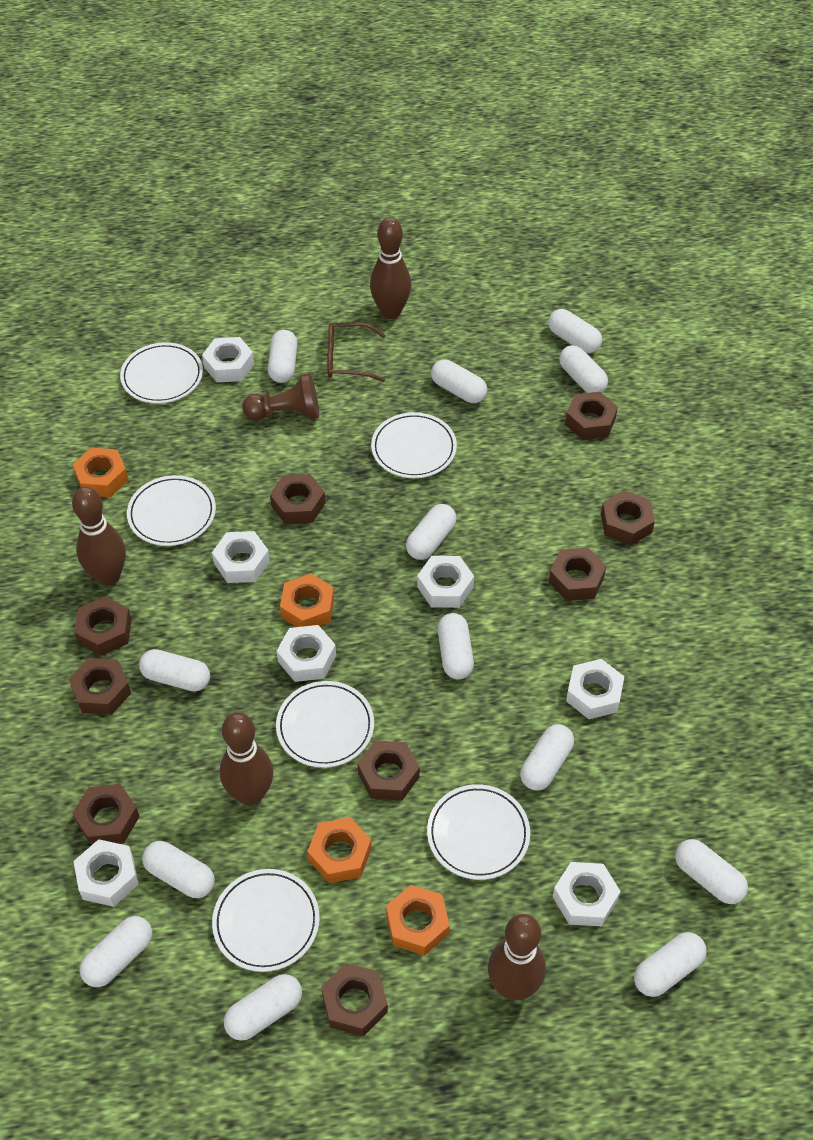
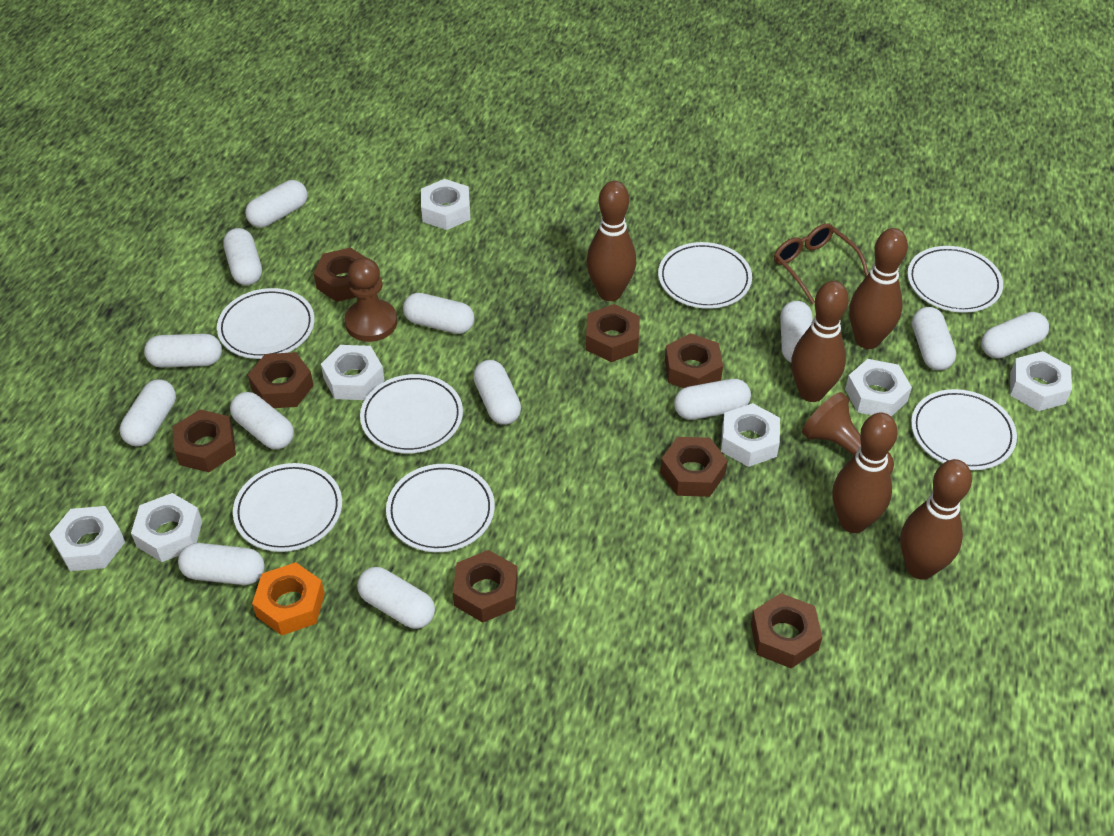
brown bowling pin: [72,487,126,586] [220,713,274,806] [370,217,411,319] [488,914,546,1000] = 4 -> [586,181,636,301] [791,281,849,402] [833,412,898,533] [849,228,908,349] [900,459,972,580] = 5
brown nut: [69,658,131,715] [72,784,140,845] [74,596,132,656] [270,474,325,524] [321,963,388,1036] [357,740,420,801] [549,547,606,601] [565,392,618,440] [601,490,655,545] = 9 -> [173,409,236,472] [248,352,314,408] [314,248,366,302] [453,550,518,623] [586,304,640,362] [660,437,728,497] [665,333,723,388] [751,593,822,668] = 8
brown pawn: [242,373,319,421] = 1 -> [344,257,397,342] [802,392,894,474] = 2
orange nut: [73,448,128,497] [280,573,334,627] [307,817,372,883] [386,885,450,956] = 4 -> [252,562,325,635] = 1
white plate: [120,342,203,404] [127,475,216,546] [212,869,320,972] [276,681,374,768] [371,412,457,478] [427,784,530,880] = 6 -> [217,288,315,359] [233,463,342,552] [360,374,463,453] [386,464,495,552] [658,242,752,309] [907,246,1003,313] [911,389,1017,470] = 7

